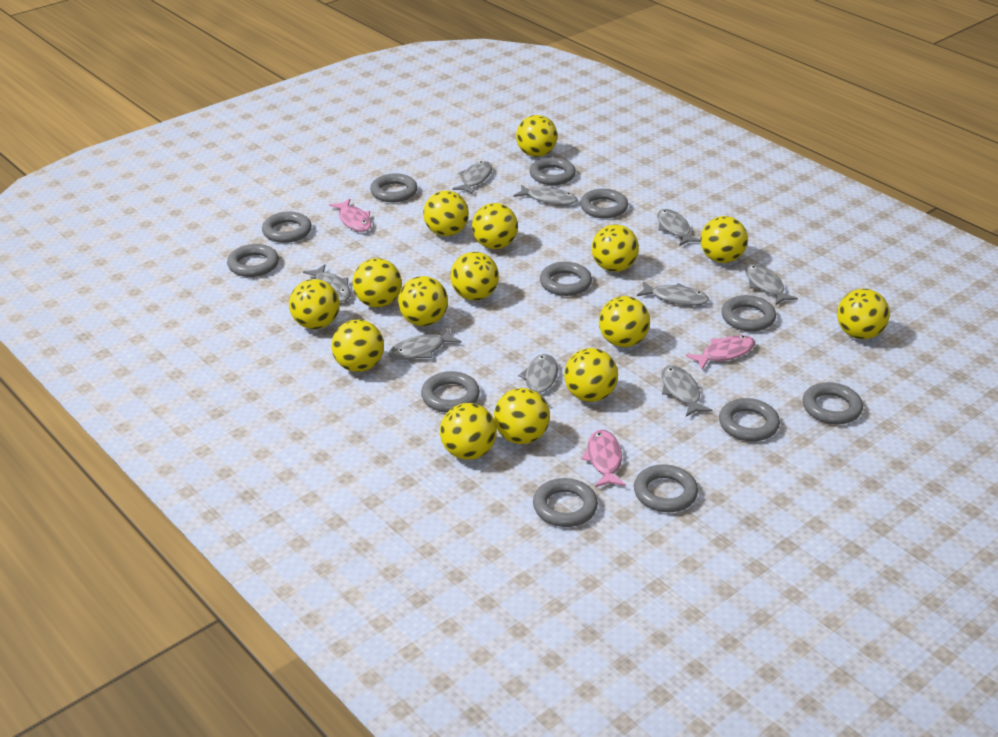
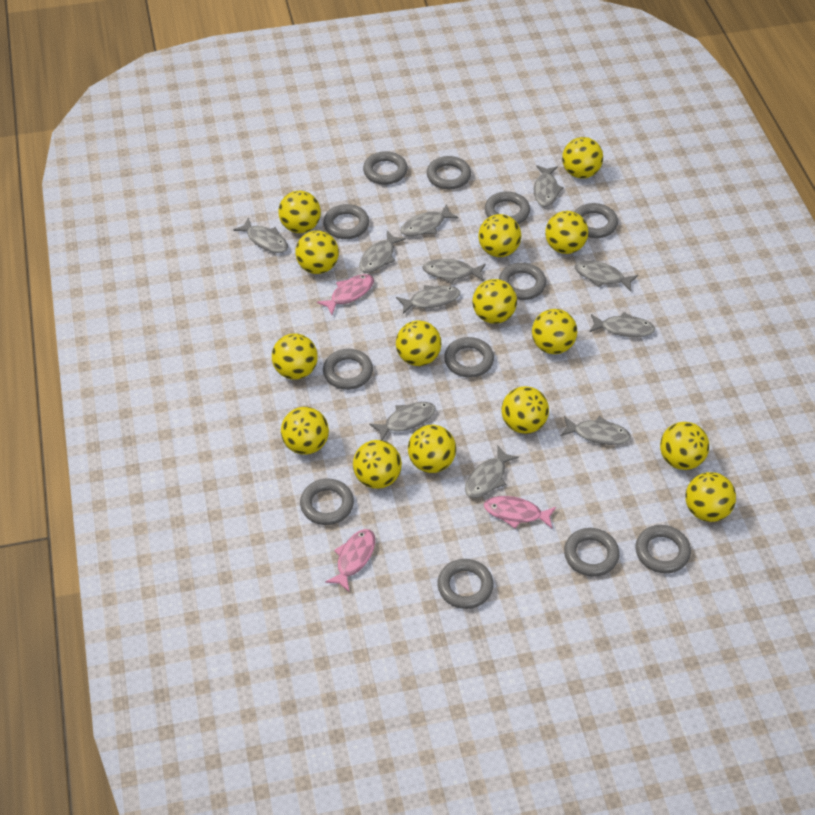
grey fish: [303,264,351,302] [388,328,462,360] [453,161,492,194] [514,185,577,205] [518,354,558,404] [637,281,709,305] [657,209,701,246] [662,365,712,417] [745,264,798,305] = 9 -> [233,218,288,253] [359,231,406,273] [369,402,436,441] [396,285,460,314] [400,204,459,236] [422,259,486,284] [465,446,519,498] [534,165,564,207] [561,416,631,445] [575,260,638,291] [590,312,655,337] = 11

